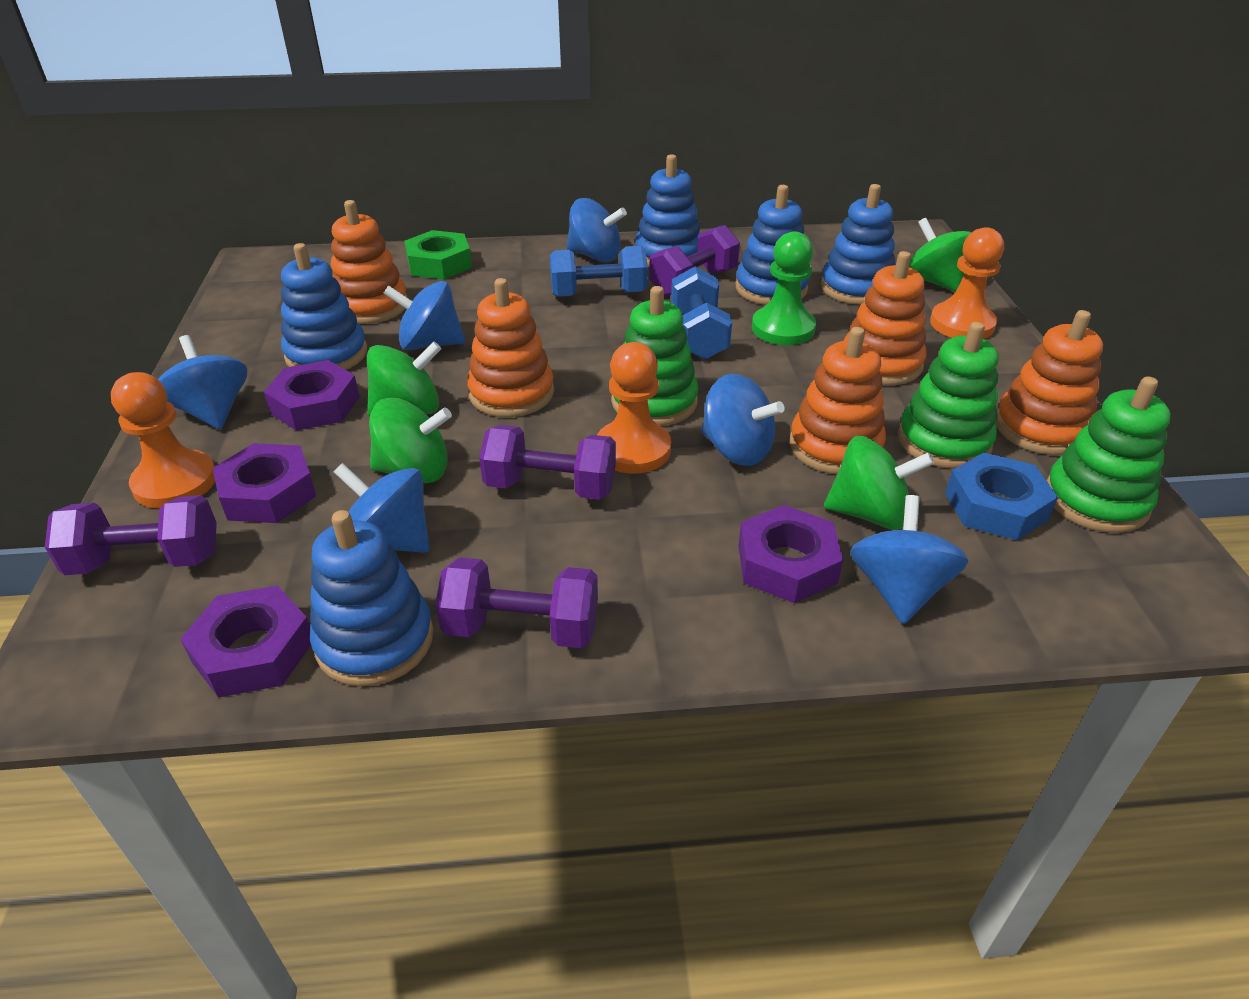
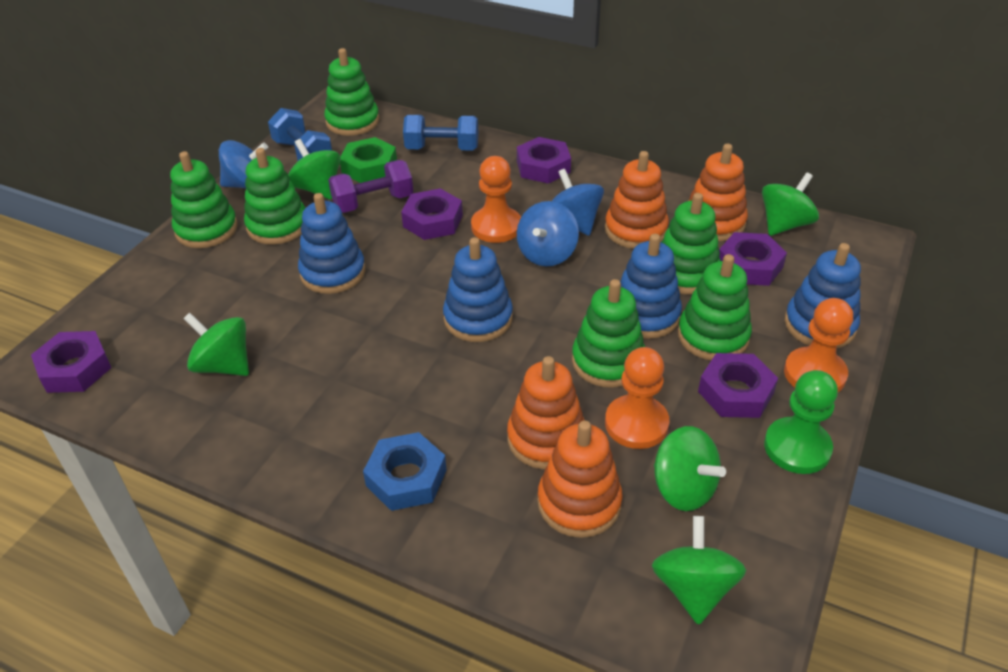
blue spinning top: [158,335,247,429] [334,463,430,553] [383,281,465,350] [566,198,627,262] [701,374,785,466] [850,495,969,624] = 6 -> [219,140,268,189] [517,201,579,266] [552,169,604,236] = 3
blue stacking toy: [281,243,367,370] [310,510,434,686] [635,154,700,266] [735,185,810,305] [821,184,896,305] = 5 -> [298,193,366,294] [443,237,513,342] [620,234,682,339] [785,243,861,348] = 4
green spinning top: [367,341,441,416] [369,398,452,483] [824,436,934,530] [909,218,972,292] = 4 -> [183,313,249,376] [288,139,341,200] [652,516,746,625] [654,426,726,511] [762,172,819,236] = 5
green stacking toy: [611,286,699,426] [898,322,999,469] [1047,377,1171,533] = 3 -> [170,151,238,248] [244,148,306,245] [324,48,379,136] [572,279,645,388] [661,193,720,295] [678,254,752,360] = 6
orange stacking toy: [331,200,408,324] [467,278,554,417] [790,327,886,474] [844,251,927,385] [996,310,1103,455] = 5 -> [507,356,585,469] [537,421,623,538] [605,151,669,249] [688,144,748,241] = 4
purple dumbbell: [45,495,217,575] [435,557,598,648] [479,425,616,500] [649,225,740,296] = 4 -> [328,160,413,213] = 1
purple nut: [180,585,311,698] [213,443,316,523] [264,360,360,431] [738,505,843,604] = 4 -> [31,331,111,393] [401,188,463,240] [517,137,571,184] [698,353,778,418] [719,232,787,286] = 5

